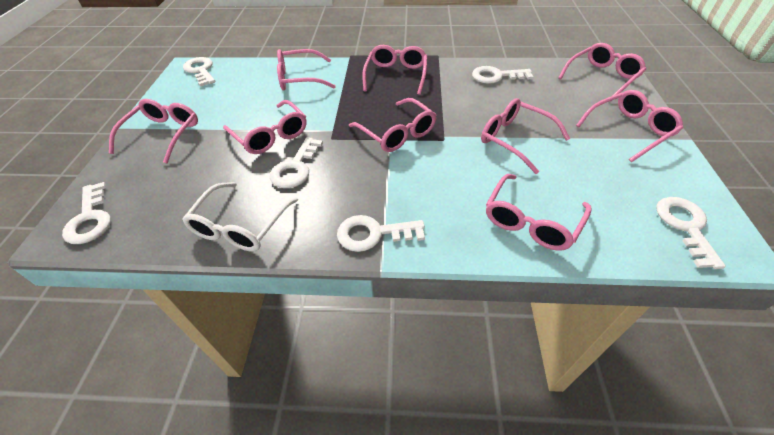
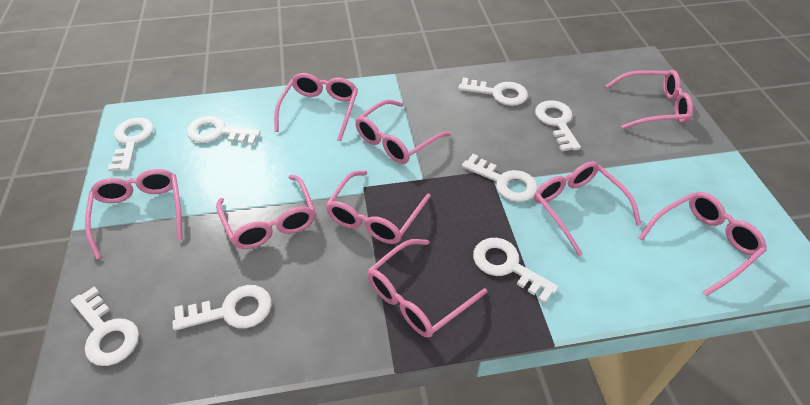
white glasses: [182,182,298,251] = 1 -> none = 0
white key: [62,182,111,244] [183,57,215,86] [270,137,323,188] [337,215,425,252] [472,66,533,84] [656,197,726,269] = 6 -> [71,287,139,366] [108,118,154,172] [172,285,271,331] [187,116,261,145] [458,77,528,106] [462,154,538,202] [473,238,559,304] [535,100,581,151] = 8

